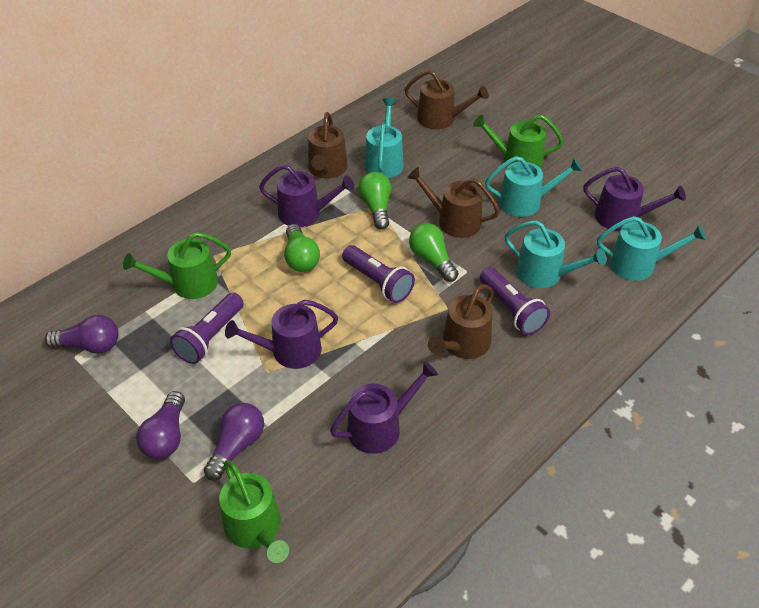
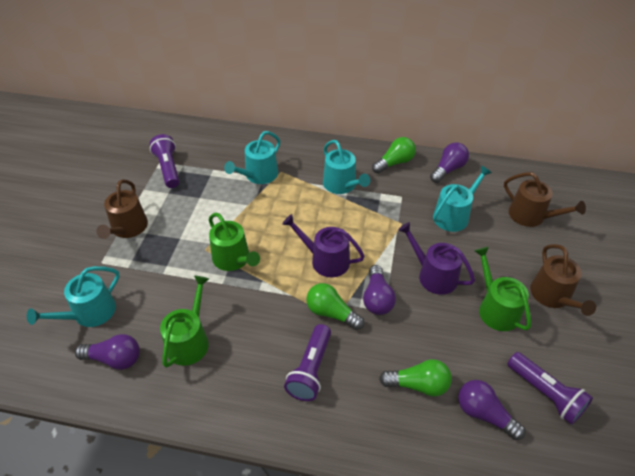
brown watering can: [308,112,347,178] [405,70,489,129] [407,167,500,238] [428,284,494,359] = 4 -> [96,179,148,239] [504,172,586,227] [530,244,596,316] = 3
purple light bulb: [45,315,118,354] [136,391,185,459] [204,403,264,480] = 3 -> [75,334,140,370] [363,265,396,315] [430,142,469,183] [458,380,526,440] = 4
purple watering can: [225,300,338,369] [259,164,354,227] [330,361,438,454] [584,167,686,231] = 4 -> [282,214,365,277] [398,222,475,295] = 2

